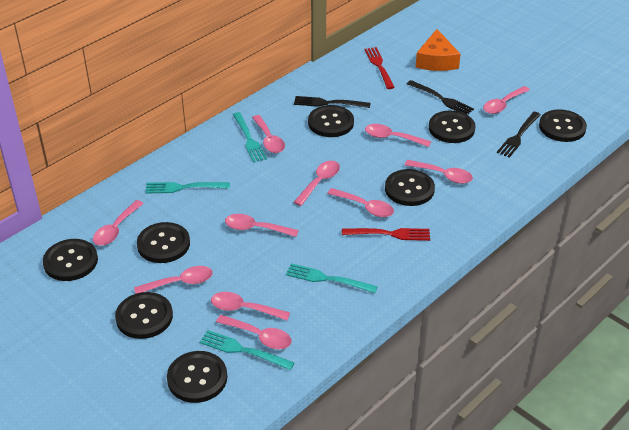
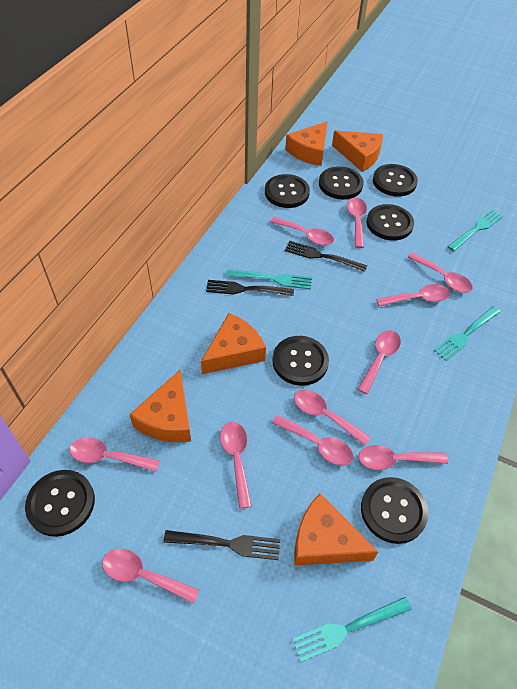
black button: [43,239,98,281] [115,292,173,339] [137,222,190,263] [167,351,227,403] [308,105,354,137] [385,169,435,206] [429,111,475,143] [539,109,587,142] = 8 -> [25,470,95,537] [265,174,310,208] [272,336,329,386] [319,166,363,199] [361,477,428,544] [366,204,414,241] [373,164,418,197] = 7
orange cheese: [416,29,461,71] = 1 -> [129,369,191,442] [201,313,266,374] [285,121,328,166] [294,493,378,565] [332,130,383,172] = 5
red fork: [342,228,430,241] [364,47,395,89] = 2 -> none = 0

